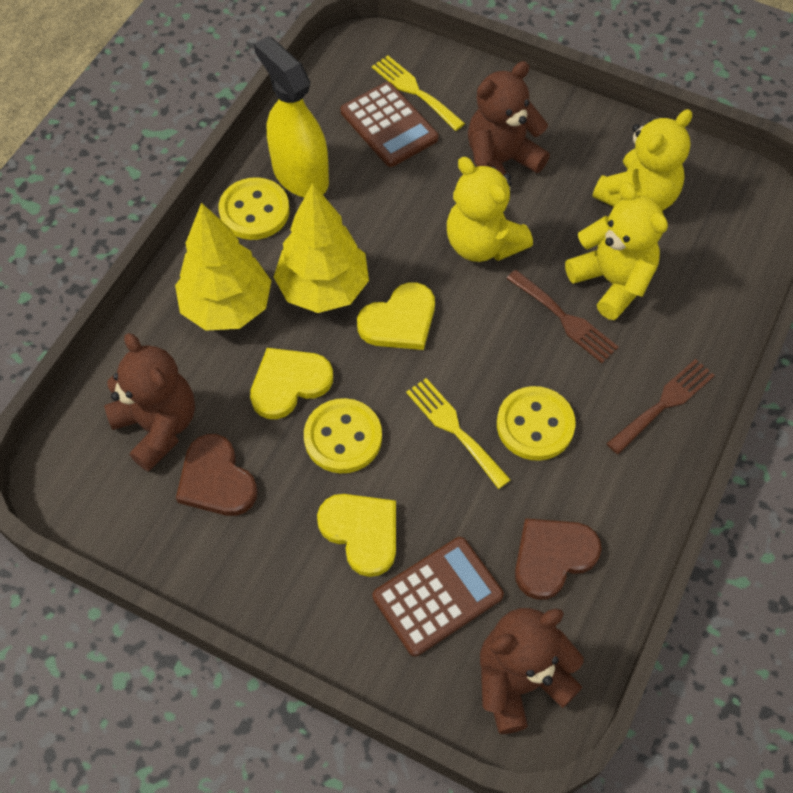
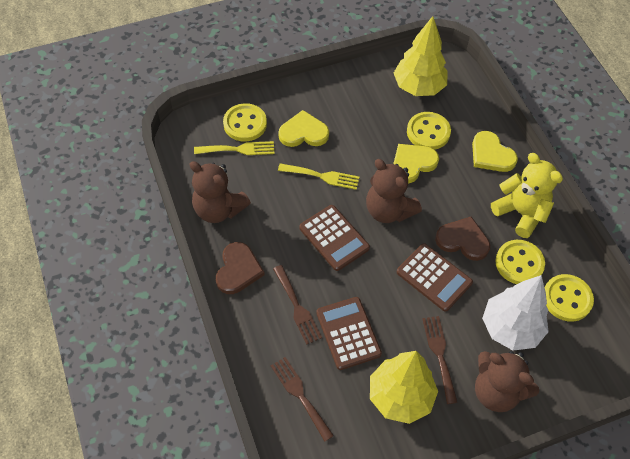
brown calculator: [341,82,439,167] [373,537,504,656] = 2 -> [299,205,370,271] [316,297,382,370] [397,243,473,312] = 3
brown fork: [506,270,619,363] [606,359,715,454] = 2 -> [271,357,334,442] [273,265,322,345] [422,316,458,404] = 3
white tree: none = 0 -> [482,275,549,351] = 1
yellow button: [218,177,289,240] [304,398,382,473] [497,386,575,461] = 3 -> [223,103,267,142] [407,112,451,150] [495,240,545,284] [545,274,594,322] = 4
yellow spray bottle: [254,36,329,198] = 1 -> none = 0
yellow teddy bear: [447,157,533,262] [565,182,668,320] [592,109,692,211] = 3 -> [491,153,563,238] = 1

